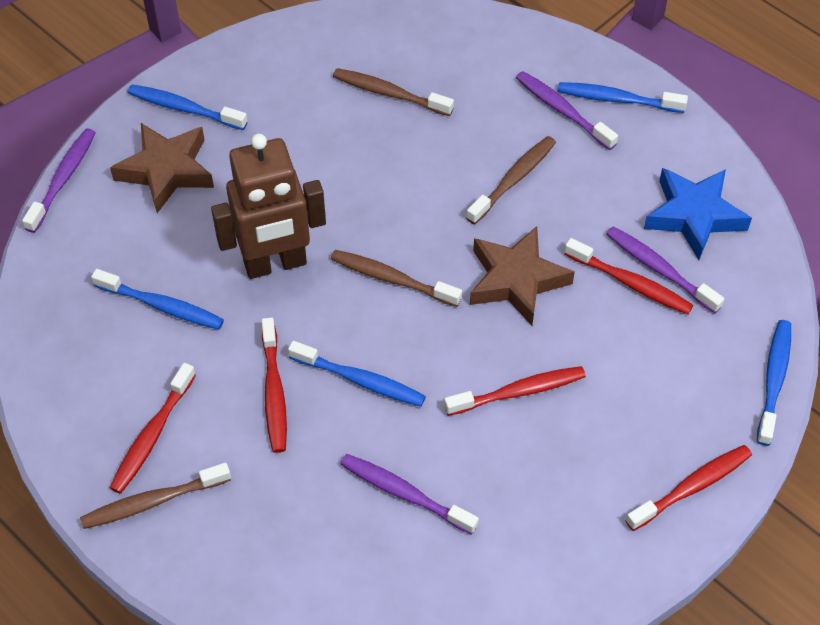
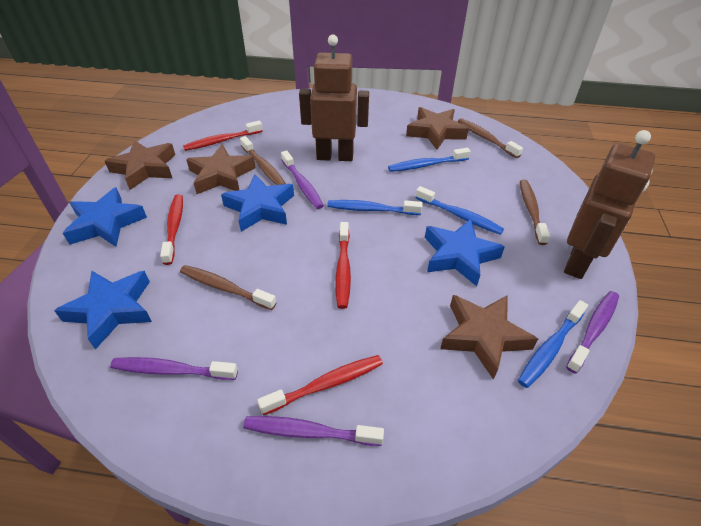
blue star: [644,168,752,260] = 1 -> [54,271,152,350] [63,187,147,247] [221,175,294,232] [425,219,505,286] = 4
blue toothbrush: [91,269,224,330] [128,84,248,130] [288,341,426,407] [558,82,688,113] [757,320,791,446] = 5 -> [327,200,423,215] [388,148,471,172] [416,186,504,235] [518,300,588,388] = 4
brown robot: [211,134,326,279] = 1 -> [299,34,369,161] [564,130,655,279] = 2
brown star: [110,123,214,213] [470,226,575,326] = 2 -> [105,140,175,190] [186,144,256,194] [406,107,469,150] [440,295,538,380] = 4
red toothbrush: [110,363,196,494] [262,317,287,453] [444,366,586,416] [564,238,694,315] [625,445,752,531] = 5 -> [160,194,183,265] [183,121,263,151] [257,355,383,415] [335,222,351,309] = 4

